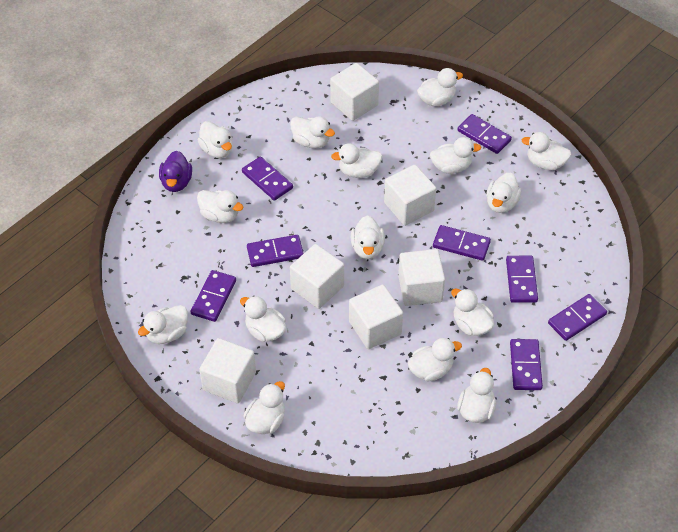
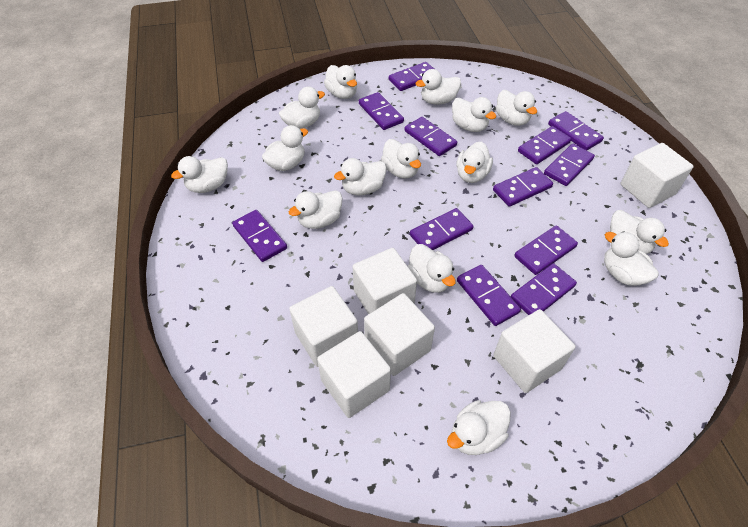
purple domino: [191,270,236,322] [242,157,293,201] [247,235,304,267] [433,225,491,261] [457,114,512,154] [506,256,538,303] [510,339,543,390] [548,294,607,341] = 8 -> [232,210,287,262] [359,92,404,130] [389,62,434,91] [405,117,457,156] [410,208,474,250] [457,265,521,326] [493,167,553,207] [511,263,577,315] [514,225,578,275] [518,126,571,164] [544,144,595,186] [548,111,604,150] = 12
purple duck: [159,151,192,192] = 1 -> none = 0

